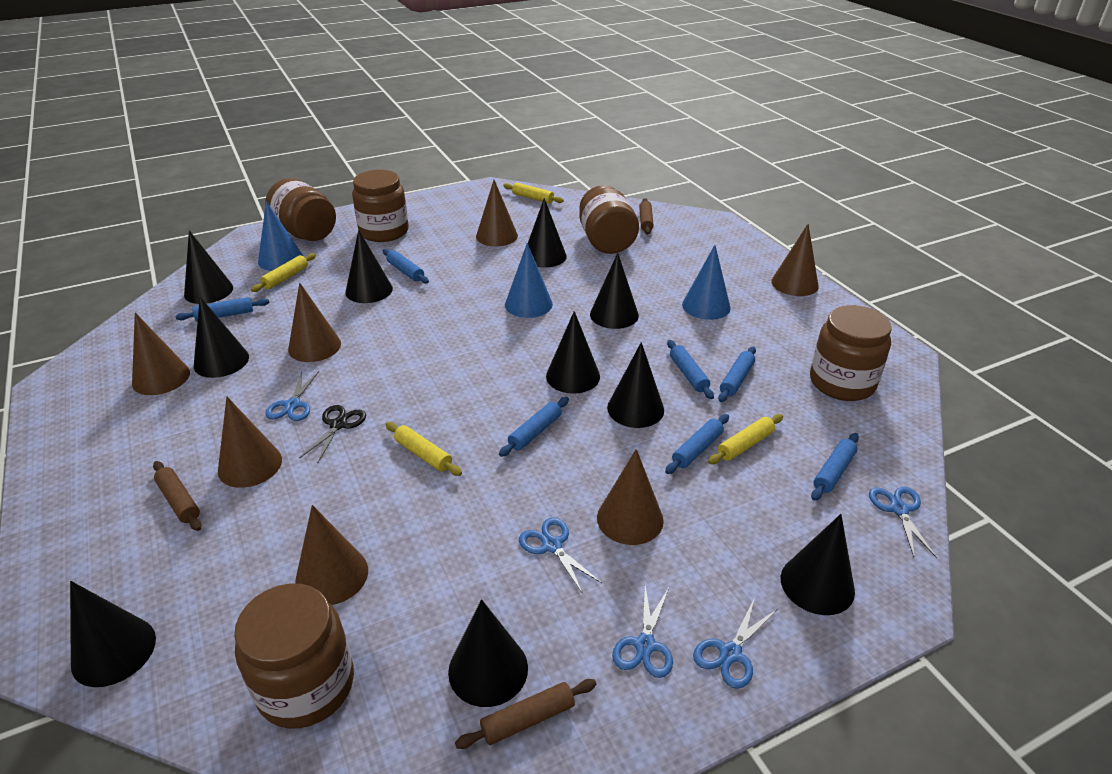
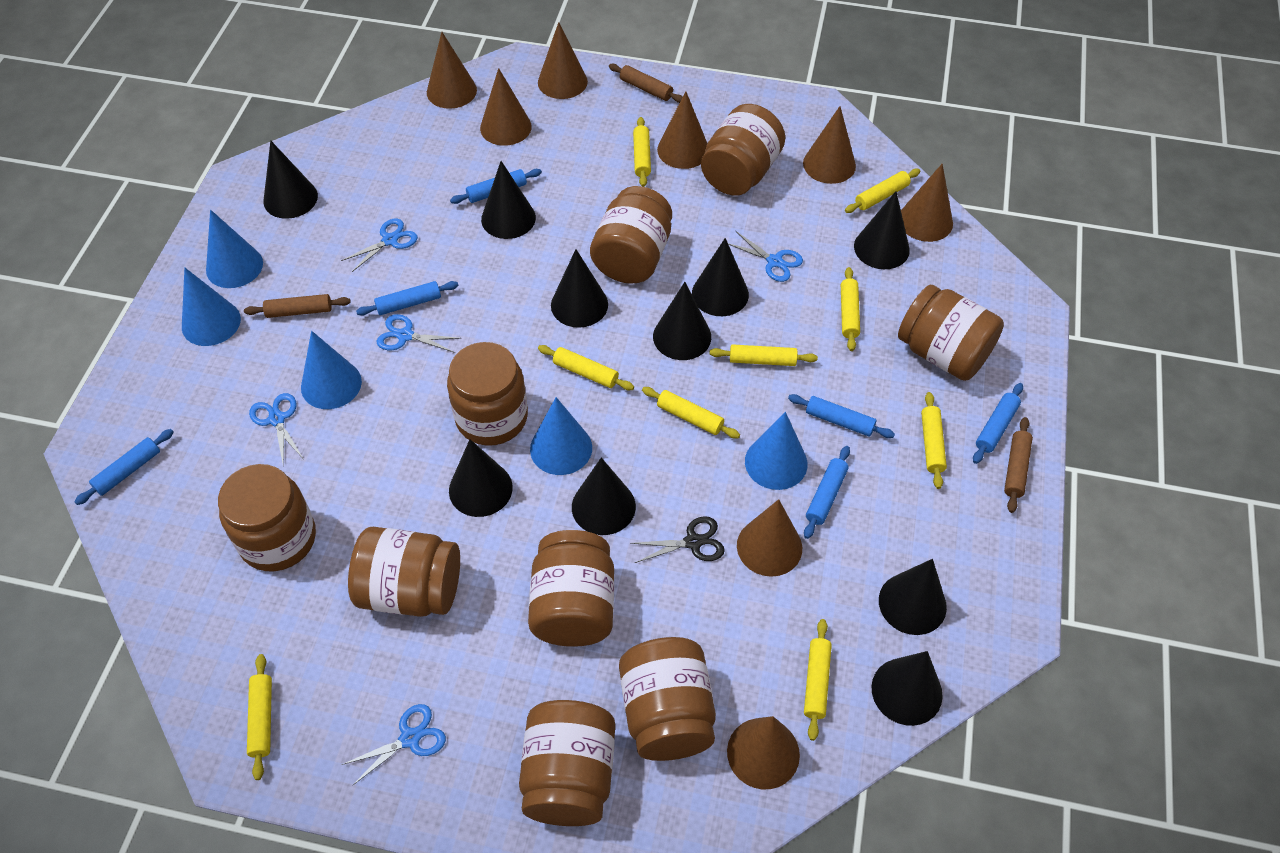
blue cone: [258,201,303,271] [505,243,553,318] [682,245,731,320] = 3 -> [182,268,241,346] [206,210,263,288] [301,331,362,409] [530,397,592,475] [745,412,808,490] = 5
blue rolling pin: [175,297,269,322] [383,249,429,284] [499,397,569,457] [665,414,729,474] [667,340,714,399] [718,346,756,402] [811,433,859,501] = 7 -> [74,429,174,505] [356,281,458,316] [450,169,542,204] [788,394,895,438] [804,446,850,539] [973,383,1023,464] = 6
brown cone: [132,313,190,395] [218,397,282,488] [288,283,341,362] [295,505,368,605] [476,180,518,246] [597,449,664,545] [771,224,819,296] = 7 -> [427,32,477,109] [480,68,532,146] [538,22,588,99] [657,91,707,169] [727,716,800,789] [737,499,802,577] [803,106,856,184] [901,164,953,242] = 8
brown jar: [234,583,354,729] [265,178,336,241] [352,170,409,242] [579,185,639,254] [810,305,892,401] = 5 -> [218,464,316,571] [348,527,460,617] [447,342,528,446] [519,700,615,826] [528,530,614,647] [590,186,672,284] [619,637,716,761] [701,104,785,196] [898,285,1004,381] = 9
yellow rolling pin: [251,253,316,292] [385,422,462,476] [503,183,564,204] [708,414,783,464] = 4 -> [247,654,272,780] [538,345,634,390] [633,117,651,187] [642,387,740,438] [710,344,818,366] [804,619,832,741] [841,267,860,351] [845,169,920,213] [921,392,947,489] = 9

